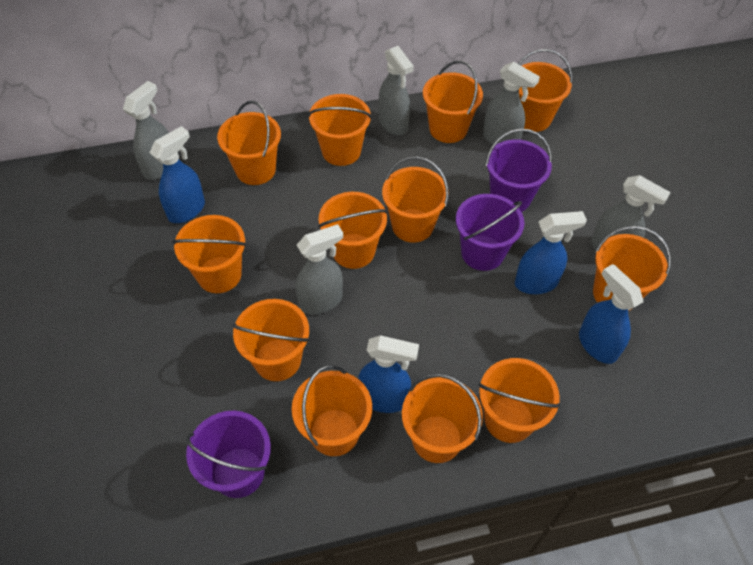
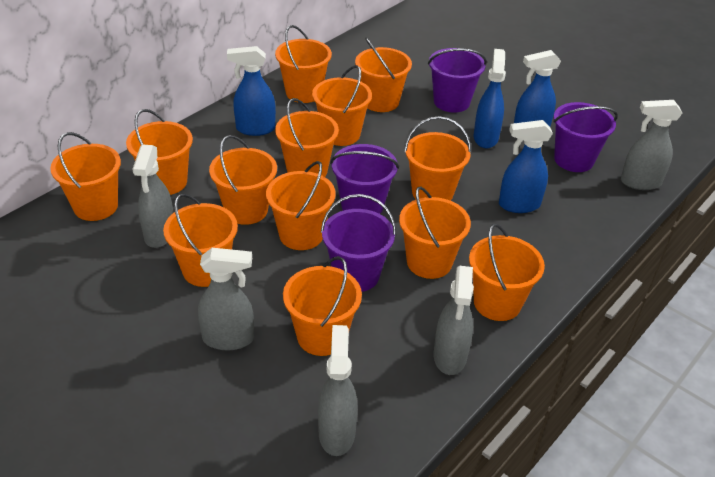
orange bucket: [172,215,246,293] [217,101,281,185] [232,299,309,381] [292,365,372,456] [308,94,372,166] [318,192,388,269] [382,156,449,243] [402,374,483,463] [423,61,483,143] [479,358,560,443] [518,49,573,132] [593,226,671,311] = 12 -> [50,132,121,221] [126,109,193,195] [163,194,238,287] [209,135,277,225] [266,161,335,250] [275,25,332,103] [275,98,339,177] [283,256,362,356] [312,65,372,146] [355,37,412,112] [399,186,471,279] [404,116,471,201] [469,224,545,321] = 13
purple bucket: [186,411,271,498] [456,194,525,271] [485,128,552,212] = 3 -> [321,194,396,292] [330,144,399,214] [428,48,487,113] [553,102,618,172] = 4

